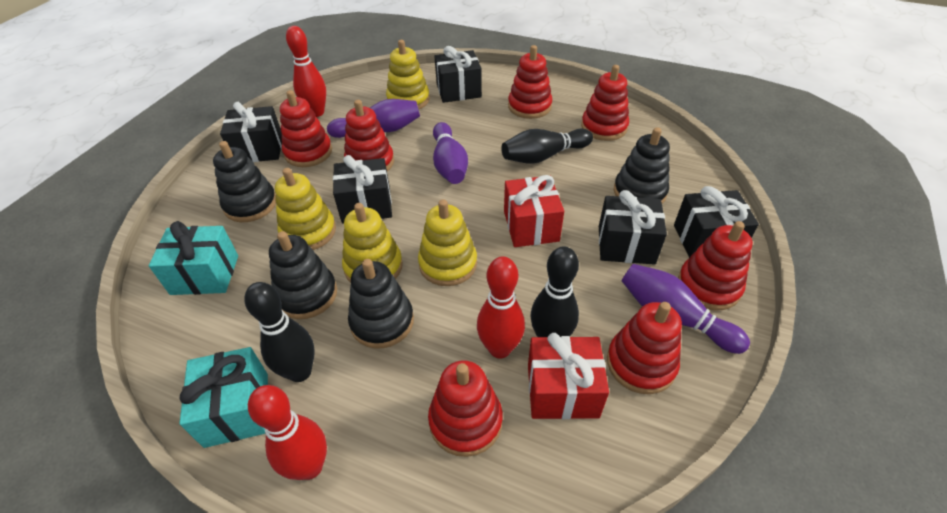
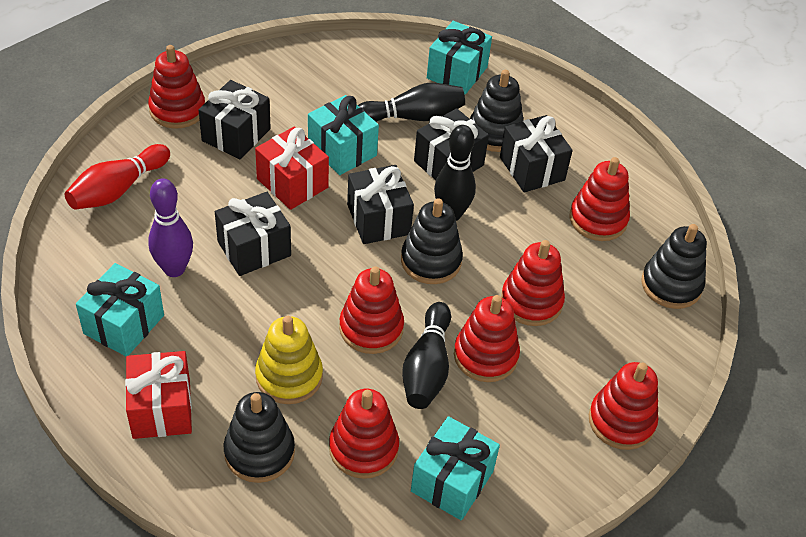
purple bowling pin: [327,99,420,138] [433,122,468,184] [622,264,750,354] = 3 -> [148,178,193,277] = 1
red bowling pin: [248,385,327,480] [286,26,326,117] [477,257,525,358] = 3 -> [65,144,170,210] = 1
turquoise gift: [149,221,238,295] [179,347,268,448] = 2 -> [76,263,164,356] [308,95,379,175] [411,416,500,520] [427,21,492,94] = 4
yellow stacking toy: [275,168,336,250] [342,203,403,283] [386,40,430,110] [418,199,477,286] = 4 -> [255,316,323,404] = 1

